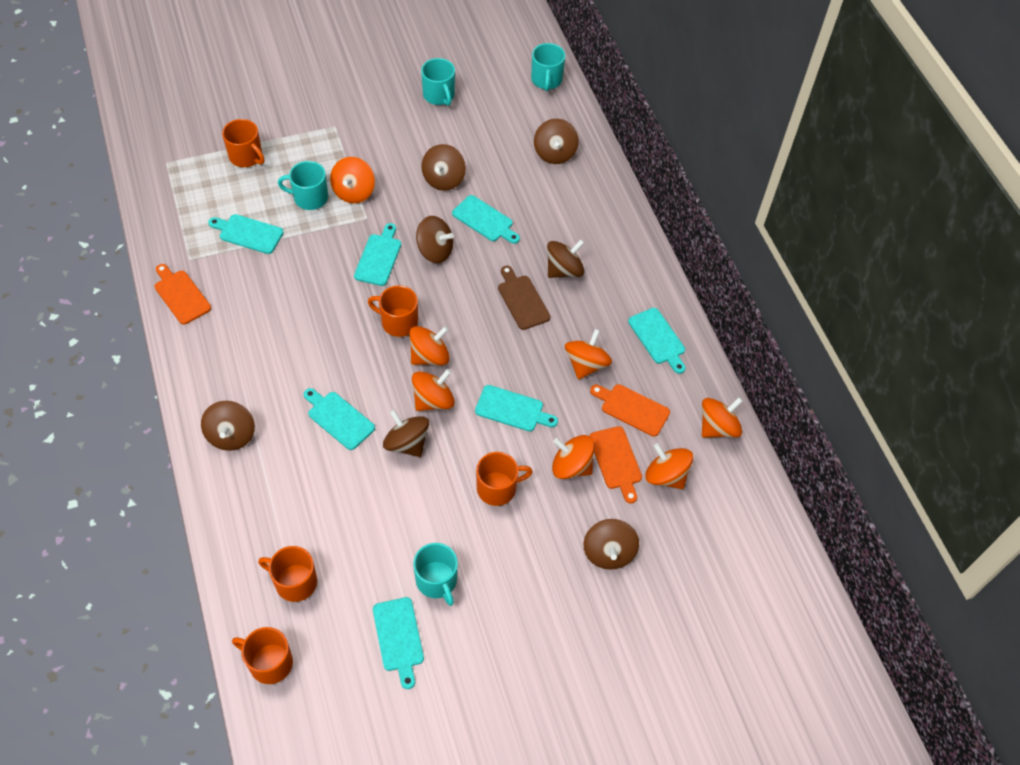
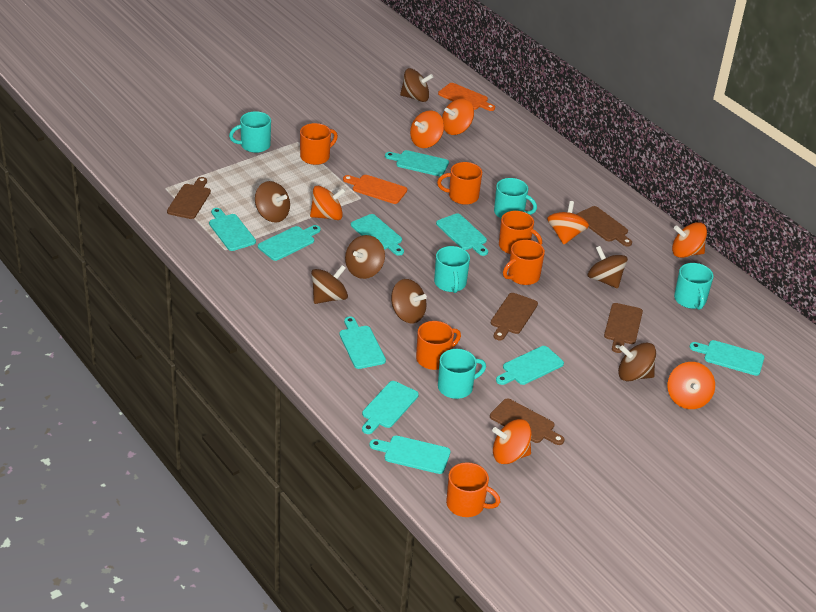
brown cutting board: [498,266,551,330] = 1 -> [167,177,211,219] [490,398,564,445] [491,293,538,340] [576,206,632,246] [604,303,643,353] = 5
orange cutting board: [154,264,211,325] [590,384,670,437] [590,426,642,504] = 3 -> [343,175,407,204] [438,83,495,111] = 2
orange mug: [222,119,265,167] [232,627,293,684] [258,546,317,602] [368,285,418,337] [476,452,533,506] = 5 -> [300,123,338,165] [416,321,461,370] [437,162,482,205] [446,462,501,517] [499,211,542,254] [503,240,545,285] = 6
turquoise cutting board: [208,214,284,254] [304,388,375,450] [354,223,401,286] [373,597,424,689] [452,195,520,244] [475,385,558,431] [628,308,685,374] = 7 -> [209,208,256,251] [258,225,321,261] [339,316,386,369] [351,214,404,256] [362,381,419,434] [369,436,450,474] [385,150,449,176] [436,213,488,256] [496,346,564,385] [690,340,764,376] = 10
turquoise mug: [278,161,328,210] [413,543,458,606] [421,58,455,106] [531,43,565,91] = 4 -> [229,111,271,153] [434,246,470,293] [438,349,486,399] [494,178,537,218] [674,263,713,310] = 5

